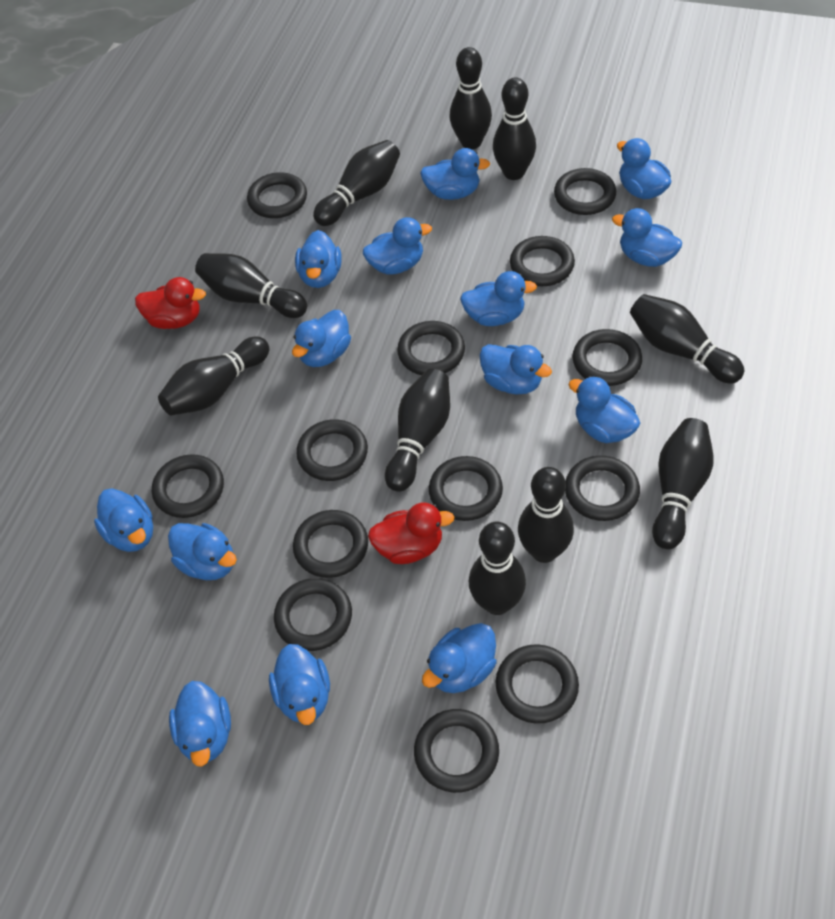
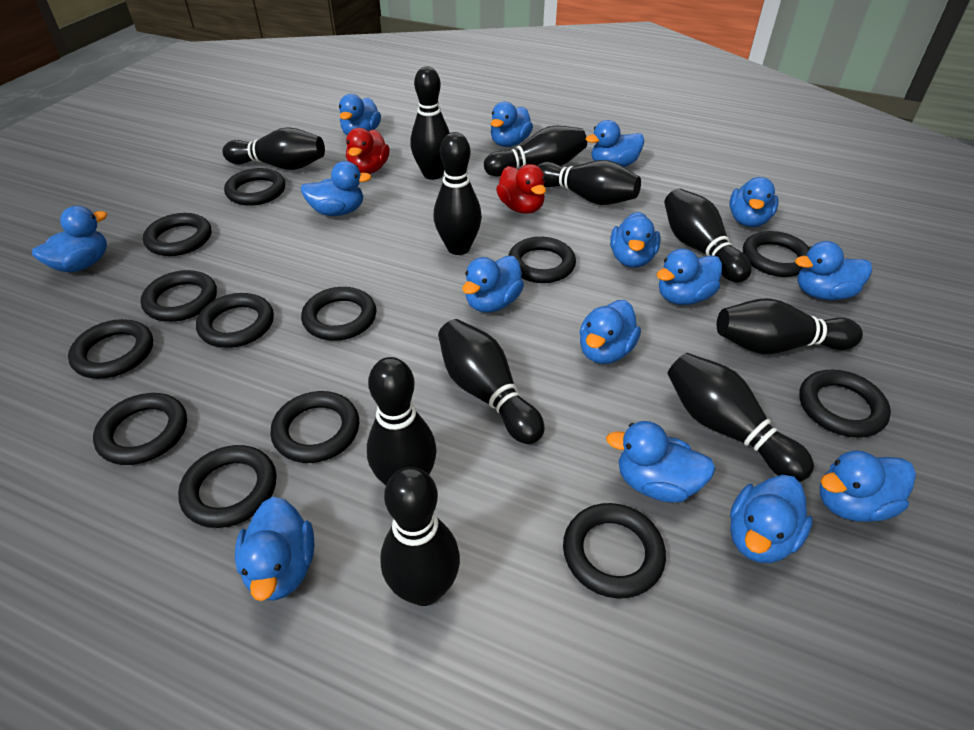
black bowling pin: [158,337,269,416] [195,253,307,318] [313,140,400,226] [385,369,450,492] [449,47,492,149] [469,521,526,615] [493,77,536,180] [518,467,574,563] [630,294,744,384] [652,418,714,549] = 10 -> [222,127,325,170] [367,357,437,486] [380,467,460,606] [410,67,450,180] [434,132,482,255] [438,319,544,444] [484,126,587,176] [537,160,641,205] [664,188,752,283] [668,353,814,482] [717,298,863,354] = 11
blue duck: [94,488,153,552] [168,523,237,580] [169,681,231,767] [269,644,330,725] [292,310,351,367] [295,230,342,288] [363,217,432,274] [420,148,490,200] [422,623,497,693] [460,271,537,326] [479,344,552,394] [568,376,640,443] [612,208,682,267] [617,138,671,199] = 14 -> [32,206,107,272] [235,497,315,601] [300,161,372,216] [339,94,381,135] [462,256,524,313] [491,101,533,147] [580,300,641,364] [585,120,644,167] [606,421,716,502] [610,212,660,268] [657,249,722,305] [729,177,779,227] [730,475,813,563] [795,241,872,300] [820,450,916,522] = 15

